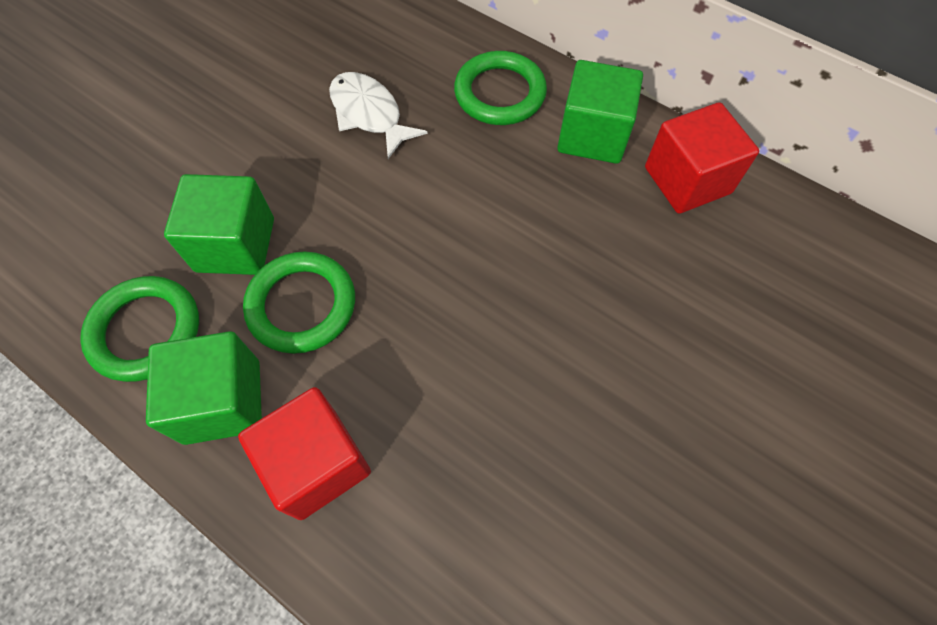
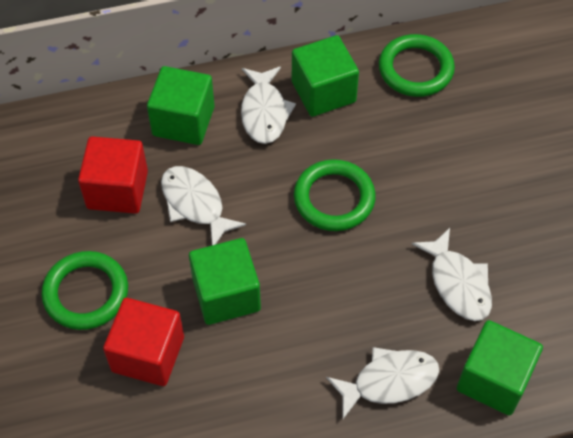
green cube: [146,331,262,445] [164,174,274,275] [557,60,643,164] = 3 -> [147,66,215,145] [189,238,261,325] [292,35,359,117] [457,320,543,416] = 4
white fish: [329,72,428,159] = 1 -> [161,166,246,245] [241,66,296,144] [326,347,439,419] [412,228,492,321] = 4

